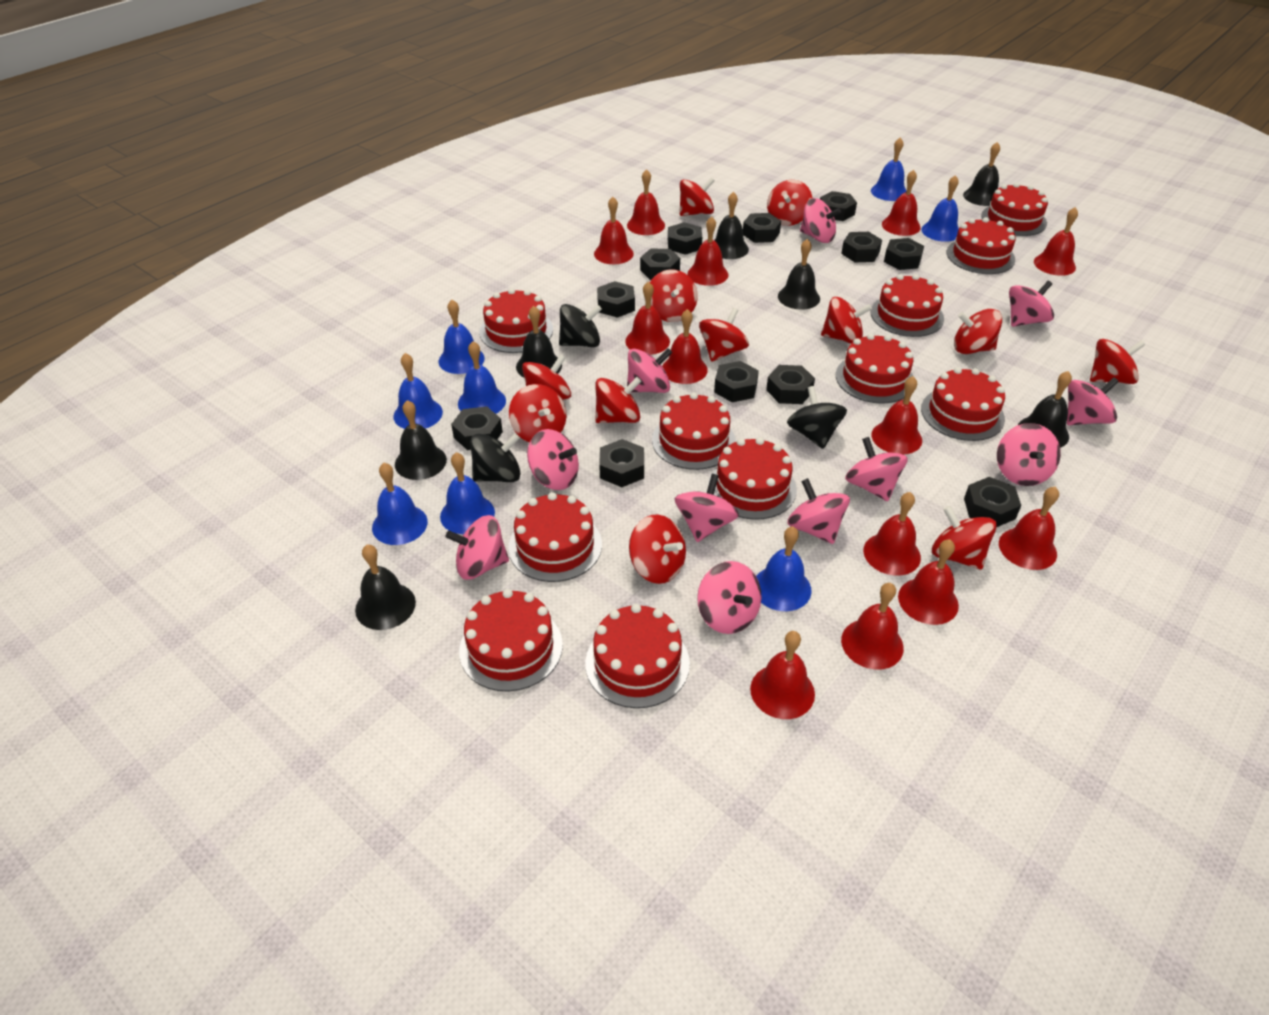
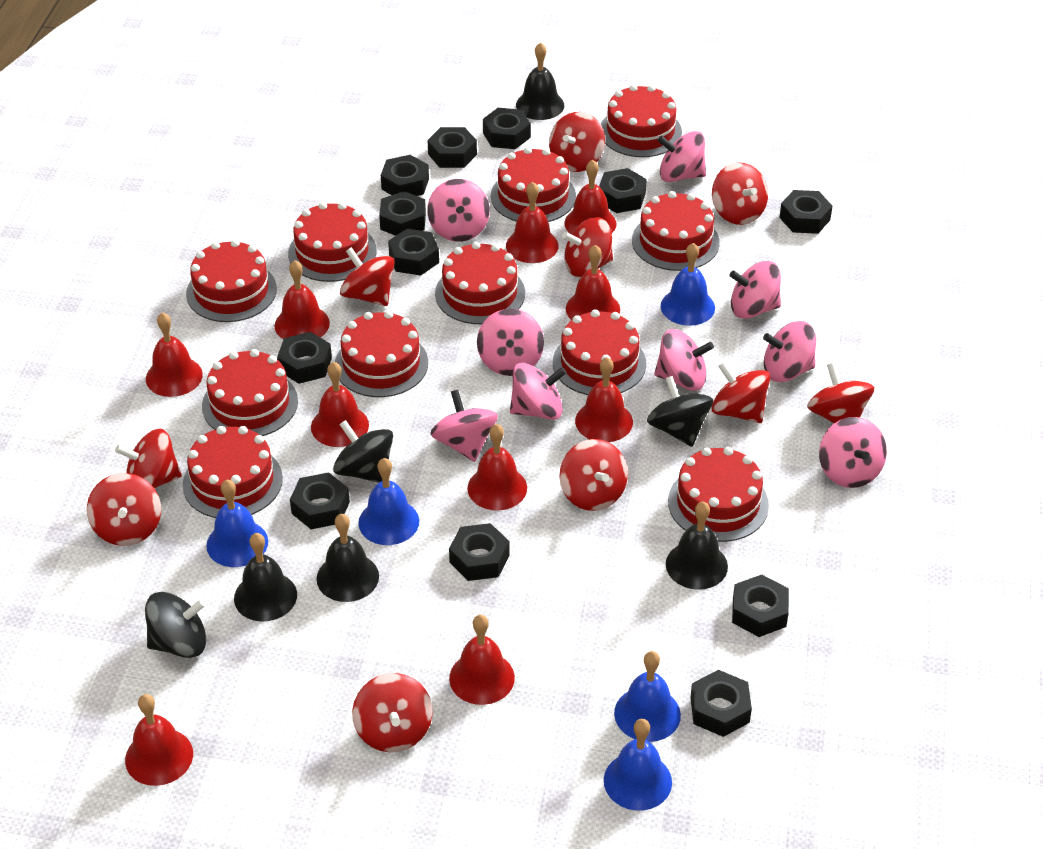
black bell: [355,544,416,630] [395,400,447,480] [516,306,562,377] [714,192,749,259] [778,239,820,310] [963,142,1000,206] [1018,371,1072,448] = 7 -> [234,533,297,622] [317,514,379,602] [516,42,564,120] [666,501,728,590] = 4
blue bell: [372,463,428,545] [393,353,443,429] [439,300,485,374] [440,452,495,534] [458,341,506,414] [756,526,812,611] [871,137,907,201] [921,175,959,242] = 8 -> [206,480,268,567] [358,458,419,545] [604,719,672,811] [614,651,681,742] [661,243,715,326] = 5
pink spinning top: [446,515,509,580] [527,429,579,490] [627,348,672,393] [675,474,739,542] [697,561,762,634] [787,478,850,544] [800,198,841,243] [845,437,908,501] [997,423,1061,486] [1009,281,1054,327] [1067,377,1119,425] = 11 -> [427,179,490,242] [430,390,498,462] [477,309,544,376] [510,363,566,420] [654,329,714,391] [658,131,706,182] [729,261,781,319] [763,321,816,382] [819,417,887,488] = 9
red bell: [594,197,634,264] [625,281,670,355] [627,169,665,235] [662,309,708,384] [688,216,728,286] [750,631,815,719] [841,583,904,670] [863,492,921,576] [871,376,922,454] [882,170,921,236] [898,539,959,625] [999,487,1059,570] [1034,207,1078,276] = 13 -> [125,694,193,786] [146,312,203,397] [274,260,330,339] [311,362,369,447] [449,615,515,705] [467,424,527,510] [506,182,559,263] [564,160,617,234] [566,245,620,320] [575,357,633,442] = 10
red spinning top: [509,384,566,443] [522,354,571,400] [595,377,641,423] [629,515,686,584] [650,269,698,322] [680,177,715,216] [699,308,749,362] [767,180,812,226] [821,297,872,344] [932,506,997,570] [954,309,1002,354] [1090,339,1145,384] = 12 -> [87,473,161,546] [115,429,182,488] [340,247,395,306] [352,673,432,752] [549,112,605,172] [559,439,628,511] [562,217,613,277] [711,362,770,423] [712,163,768,225] [807,363,874,423] = 10

